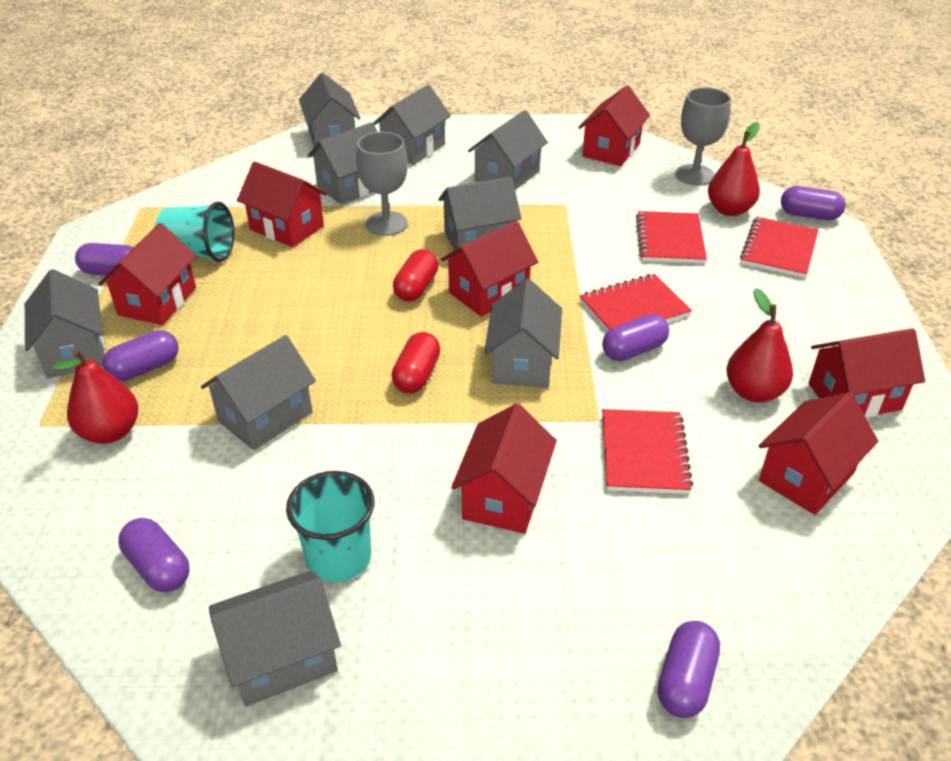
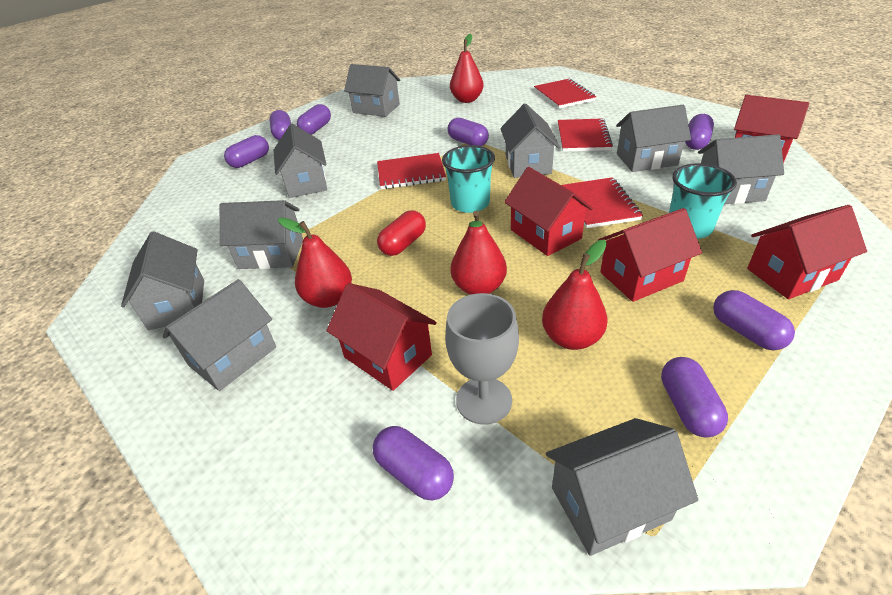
grey goblet: [356,132,408,236] [675,87,731,185] = 2 -> [445,293,519,425] = 1
purple capsule: [75,243,134,275] [102,330,178,381] [118,518,190,592] [602,314,669,361] [658,621,720,718] [781,186,846,220] = 6 -> [224,135,269,168] [269,110,291,140] [297,104,331,135] [373,426,454,501] [448,118,489,146] [661,357,728,438] [685,114,714,150] [713,290,795,350] = 8
red capsule: [391,332,440,393] [393,249,439,302] = 2 -> [377,210,426,256] = 1
red house: [99,223,197,325] [237,161,327,247] [441,221,538,317] [451,404,557,534] [578,85,650,166] [758,392,878,515] [809,328,925,418] = 7 -> [326,283,437,391] [504,167,593,256] [598,208,702,302] [734,95,809,163] [747,205,867,299] = 5
red pear: [52,349,138,444] [708,122,760,216] [727,288,793,403] = 3 -> [278,217,352,308] [450,34,484,103] [450,211,507,295] [542,240,607,350] = 4

